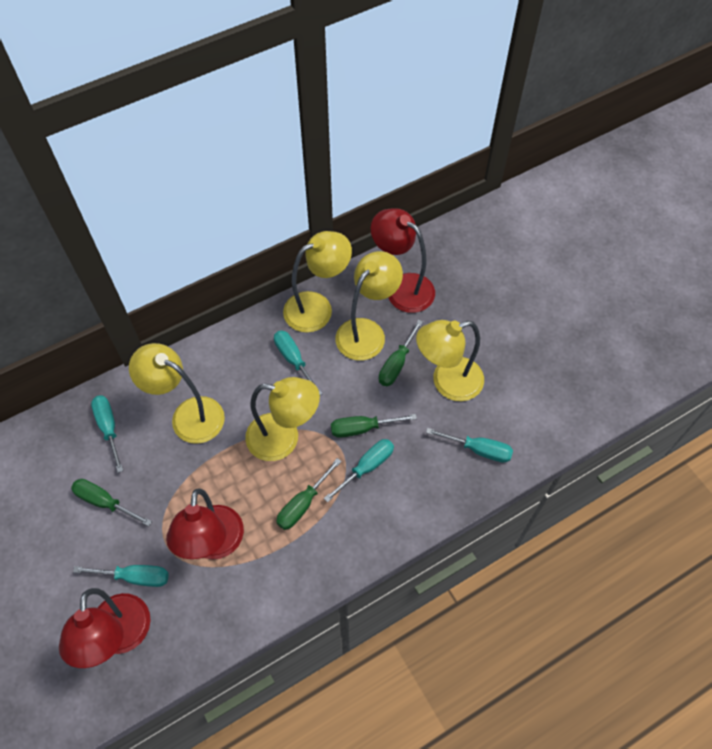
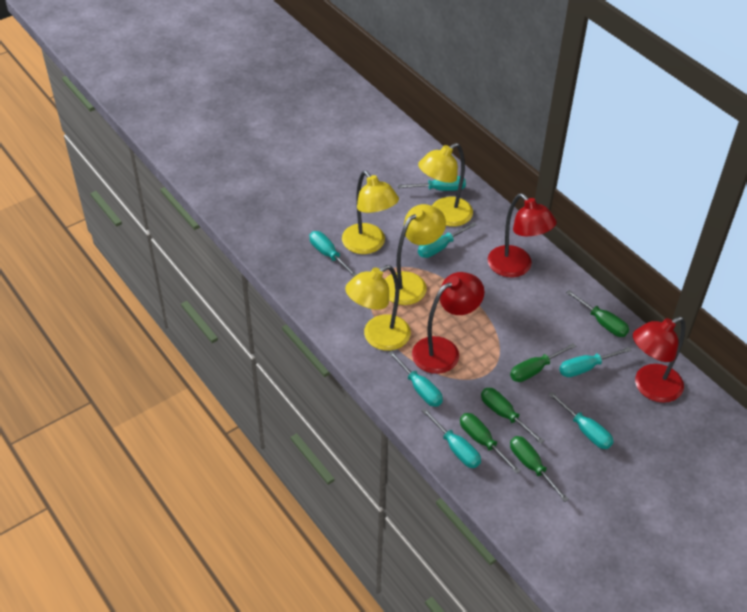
green screwdriver: [71,479,152,526] [276,458,342,530] [331,414,417,438] [379,320,423,386] = 4 -> [460,413,521,474] [481,388,544,444] [510,343,576,382] [510,436,569,502] [566,290,629,337] = 5
turquoise screwdriver: [73,565,169,587] [91,395,123,473] [274,331,323,395] [324,439,394,503] [426,428,513,463] = 5 -> [310,231,357,277] [388,351,443,407] [398,176,466,191] [418,222,477,258] [422,408,481,468] [548,392,614,449] [559,347,631,377] = 7
yellow lamp: [129,343,225,444] [245,377,320,461] [283,231,352,333] [336,251,403,360] [416,320,484,401] = 5 -> [342,171,399,254] [345,265,411,351] [385,204,446,305] [418,143,473,227] = 4

